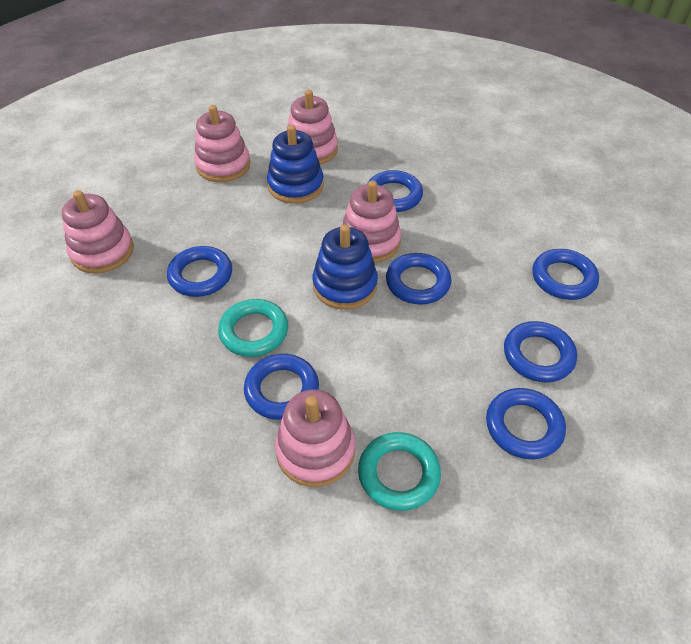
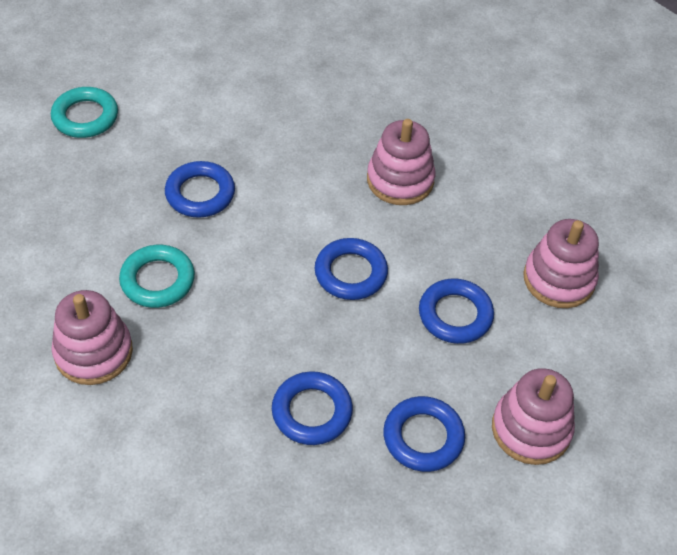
blue ring: [167,246,232,297] [244,354,319,420] [367,170,423,212] [386,253,451,305] [486,388,566,459] [504,321,577,382] [532,249,599,300] = 7 -> [165,161,235,218] [272,371,353,445] [314,238,388,300] [383,396,465,472] [419,279,494,344] = 5
blue stacking toy: [267,125,324,204] [313,224,378,310] = 2 -> none = 0
pink stacking toy: [62,190,134,274] [194,105,250,182] [275,389,355,487] [287,90,338,165] [342,180,401,263] = 5 -> [51,290,133,385] [367,119,435,205] [492,368,575,465] [523,219,599,308] = 4

